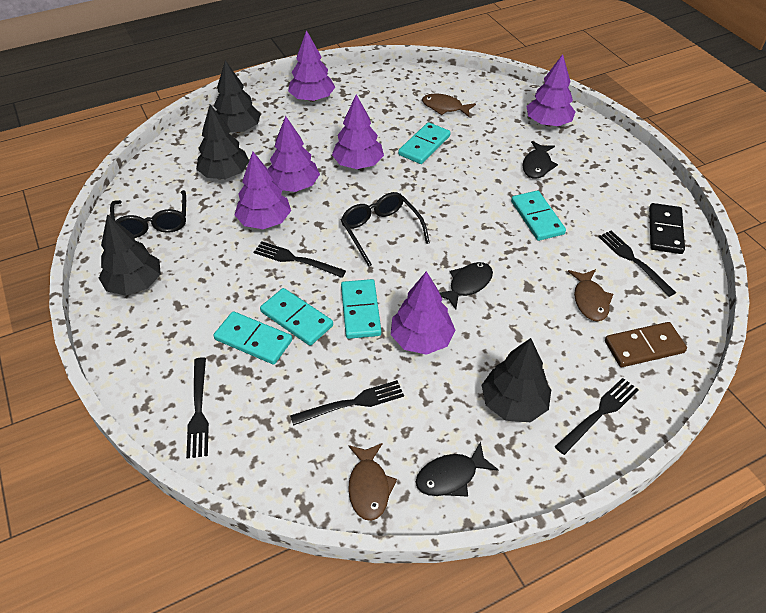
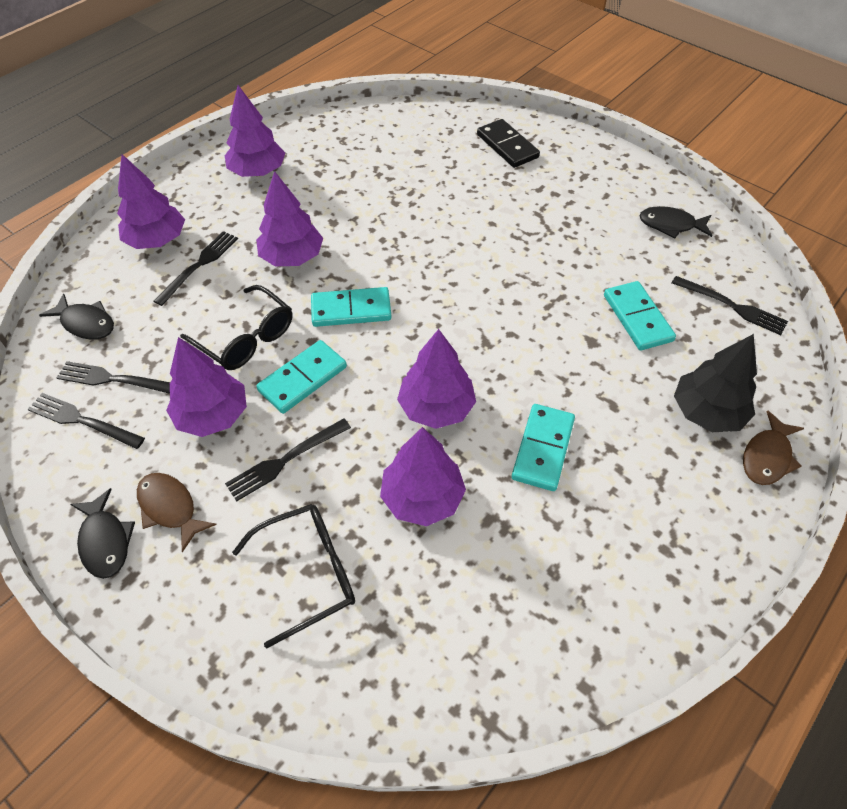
black tree: [99,214,161,296] [196,104,249,179] [214,60,261,133] [481,338,551,422] = 4 -> [674,334,757,432] = 1
brown domino: [605,322,687,367] = 1 -> none = 0
brown fish: [348,443,397,521] [422,94,476,117] [568,269,613,321] = 3 -> [137,473,217,552] [743,410,804,485] = 2
turquoise domino: [214,311,292,365] [260,288,333,346] [341,279,381,339] [398,122,451,164] [511,190,566,241] = 5 -> [256,340,347,414] [311,287,391,327] [512,404,575,491] [604,281,676,350] = 4

